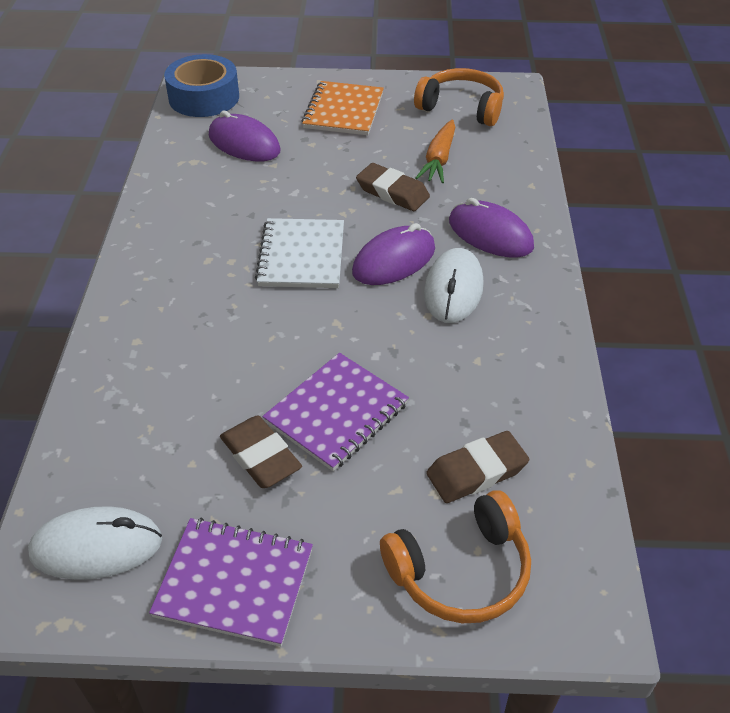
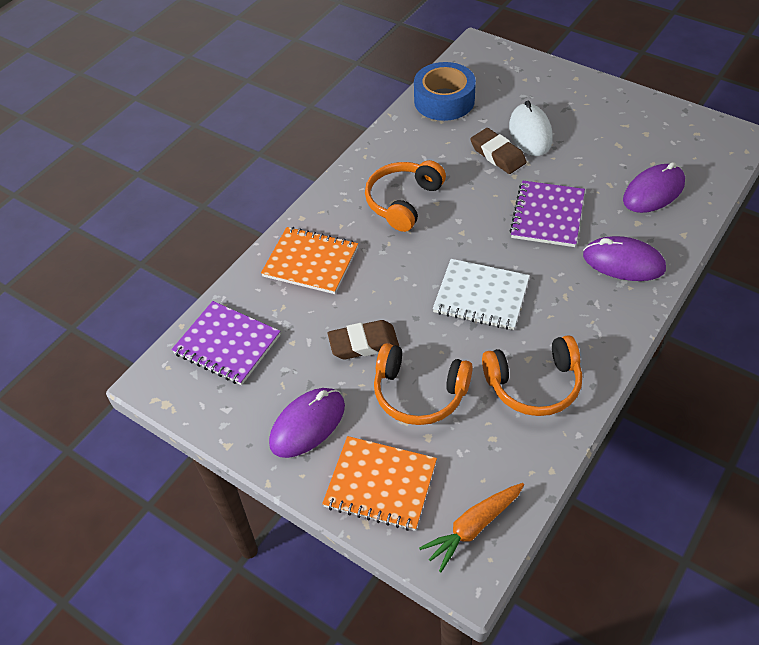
brown eraser: [220,416,302,488] [356,163,430,211] [426,431,529,503] = 3 -> [327,320,399,359] [470,128,527,174] = 2
orange headphones: [380,490,531,623] [414,68,504,126] = 2 -> [365,160,446,232] [374,343,473,425] [482,335,582,416] = 3
orange notebook: [302,81,384,135] = 1 -> [261,227,358,294] [322,436,437,531] = 2
white mouse: [28,506,162,580] [424,248,483,323] = 2 -> [509,101,553,156] = 1

